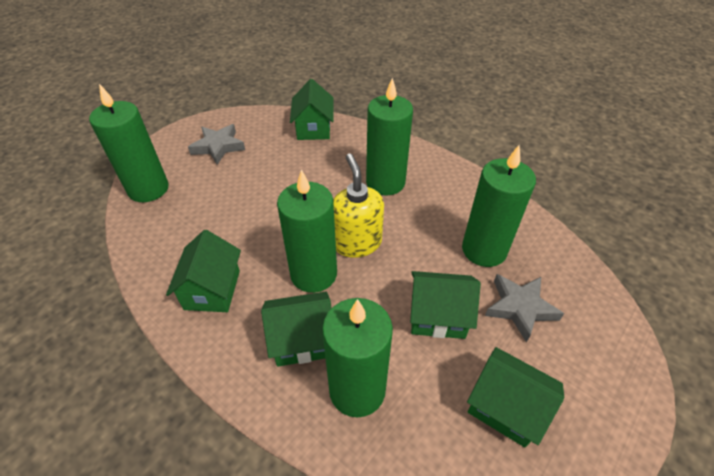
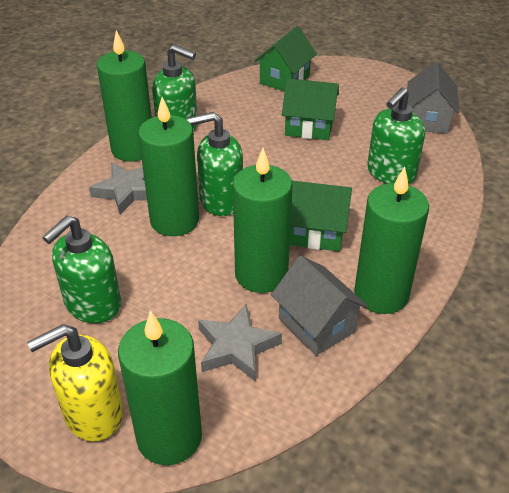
green house: [166,230,241,312] [261,292,332,367] [290,79,334,140] [410,271,481,339] [467,347,564,448] = 5 -> [254,26,317,92] [282,78,339,140] [290,181,352,251] = 3
green soap dispenser: none = 0 -> [42,215,121,323] [152,44,197,132] [187,112,243,216] [367,88,425,184] = 4
grey house: none = 0 -> [271,256,368,356] [407,62,459,133] = 2

